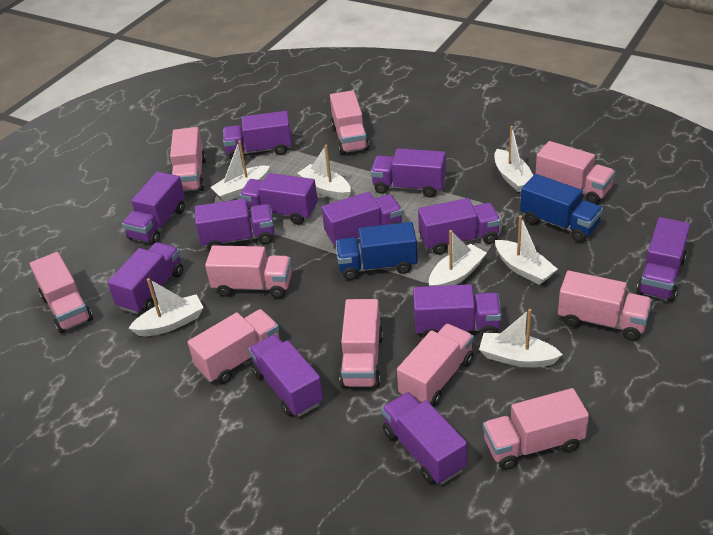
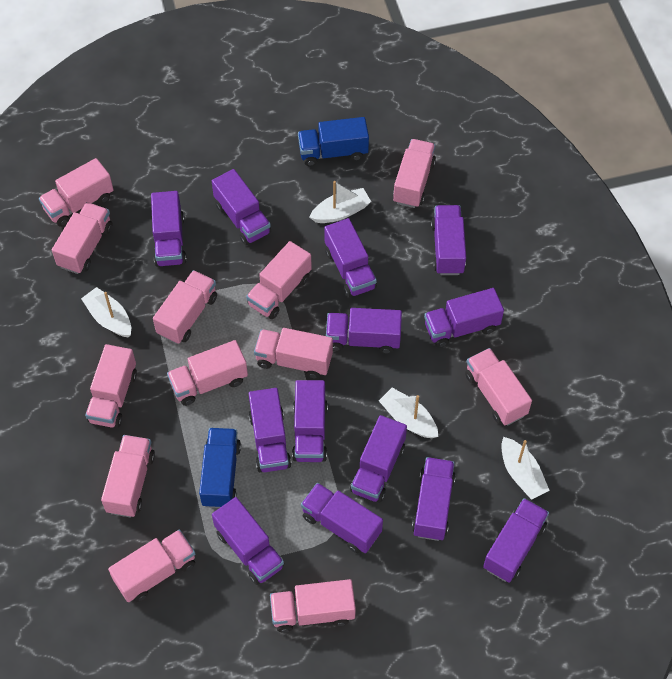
pink truck: [30,252,93,333] [170,127,206,192] [188,309,279,384] [205,245,292,298] [330,90,369,155] [340,299,383,388] [397,324,474,407] [483,388,589,470] [535,141,615,204] [558,271,652,341] = 10 -> [39,158,114,227] [52,202,112,274] [85,344,137,428] [101,435,155,517] [108,529,195,602] [153,270,217,344] [167,340,248,406] [246,241,312,319] [254,328,333,379] [270,579,356,633] [393,139,436,208] [465,348,532,426] = 12
purple truck: [107,242,183,314] [122,172,185,244] [195,199,274,250] [223,111,292,160] [239,173,318,225] [249,335,323,417] [321,192,403,246] [371,148,446,198] [381,392,467,484] [413,284,502,338] [418,198,501,255] [636,217,690,302] = 12 -> [151,191,187,267] [212,169,271,245] [212,497,284,585] [249,388,292,472] [292,380,328,462] [301,483,383,553] [324,218,377,297] [326,308,402,354] [350,415,407,503] [412,457,456,541] [424,288,504,348] [431,205,466,275] [483,498,549,583] = 13
white boat: [129,278,204,336] [210,140,270,201] [298,145,351,200] [429,230,487,286] [479,309,563,367] [494,126,533,192] [495,215,558,285] = 7 -> [81,287,131,337] [309,181,371,223] [379,388,439,438] [501,437,550,500] = 4

